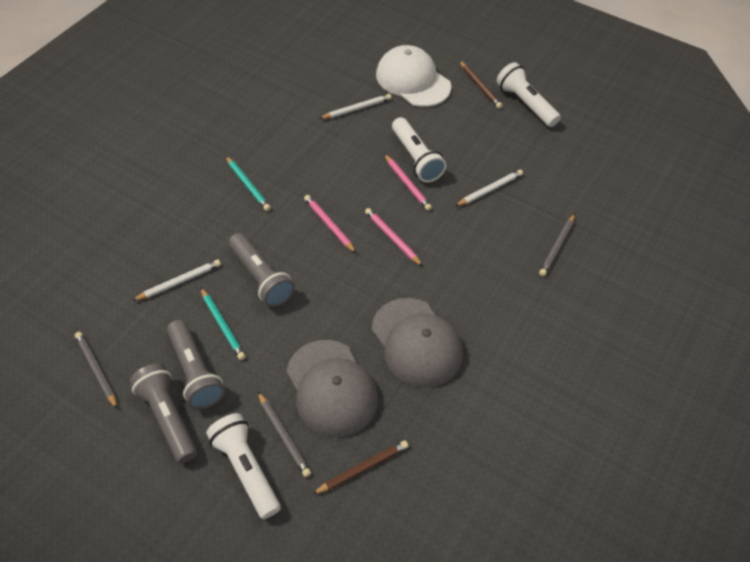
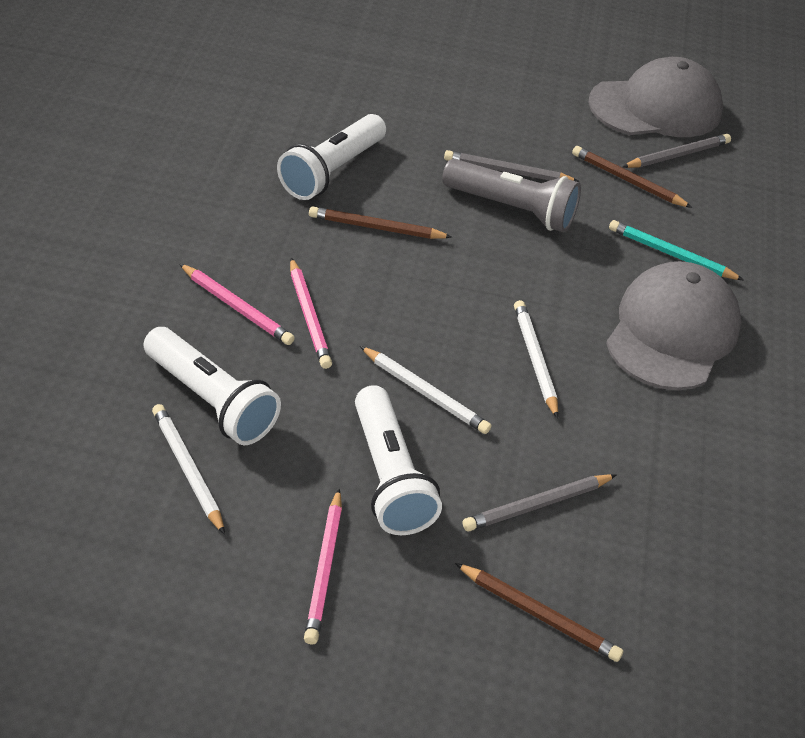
brown pencil: [312,441,408,495] [459,60,502,109] = 2 -> [309,206,452,239] [455,563,623,662] [572,146,692,208] = 3
grey flashlight: [130,363,197,464] [167,320,225,409] [229,233,295,307] = 3 -> [442,159,581,232] = 1
turquoise pencil: [200,287,246,360] [226,156,271,211] = 2 -> [609,220,744,280] = 1
white cap: [376,45,451,107] = 1 -> none = 0

